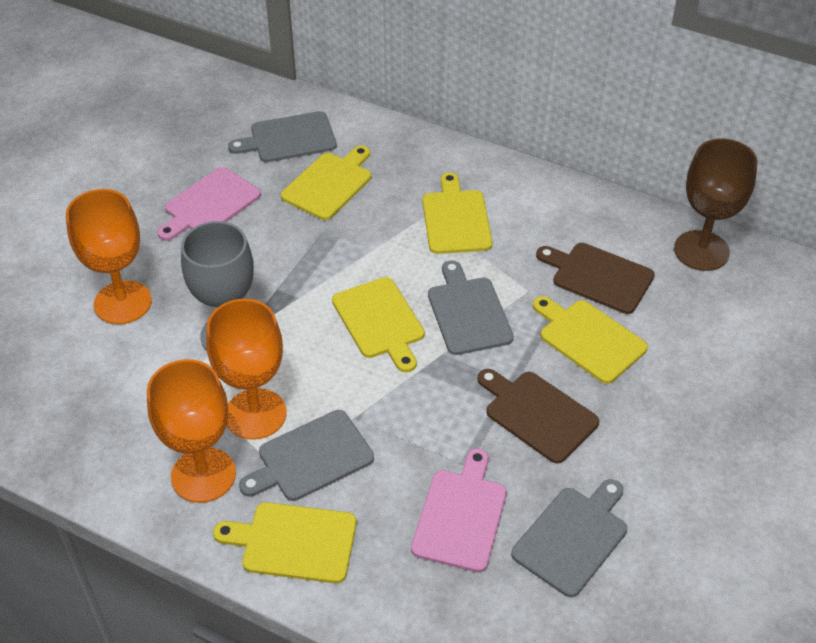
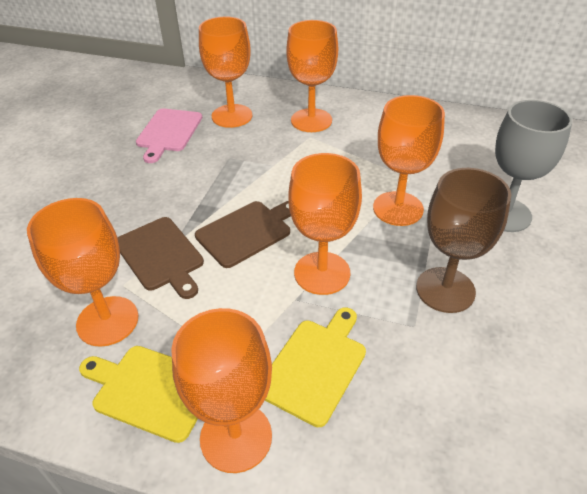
grey cutting board: [228,111,337,162] [239,410,374,501] [428,260,514,355] [511,479,627,597] = 4 -> none = 0
orange goblet: [66,189,152,324] [147,359,236,503] [206,299,287,440] = 3 -> [27,198,139,347] [171,308,272,473] [199,17,252,128] [286,20,338,132] [288,153,362,295] [373,95,445,226] = 6
pink cutting board: [157,167,261,241] [411,448,507,572] = 2 -> [136,108,202,163] = 1
yellow cutting board: [213,502,357,583] [281,145,371,220] [332,277,425,373] [422,172,492,254] [533,296,648,384] = 5 -> [79,346,198,443] [265,307,366,427] = 2

